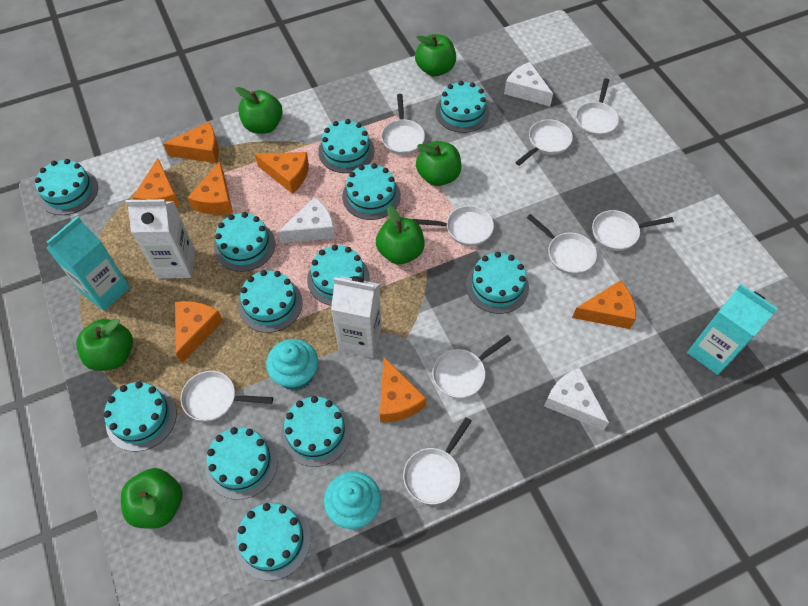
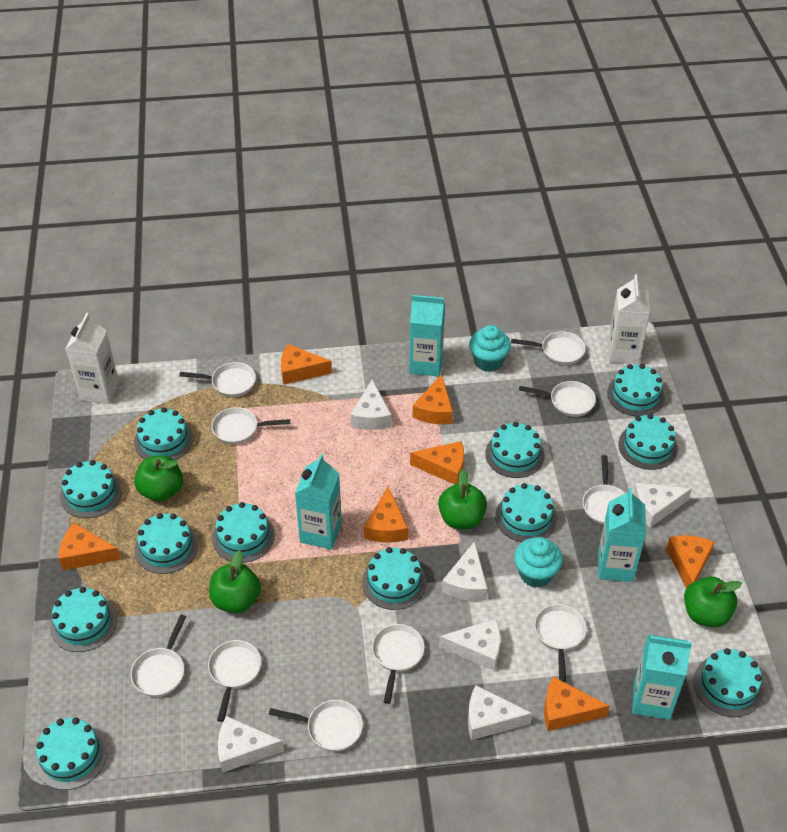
green apple: [76,318,133,371] [121,468,183,529] [235,87,283,134] [376,205,425,264] [415,34,456,77] [416,141,461,186] = 6 -> [134,455,183,502] [209,550,261,613] [438,469,487,529] [684,577,742,627] = 4
turquoise carton: [47,216,130,311] [687,284,778,375] = 2 -> [295,454,342,550] [409,295,445,377] [598,488,646,582] [632,635,692,720] = 4
white cheese: [278,197,335,243] [504,62,553,106] [544,367,609,430] = 3 -> [218,716,284,773] [350,380,392,430] [439,618,500,671] [442,541,488,601] [468,685,532,740] [633,483,692,528] = 6
white pan: [181,371,273,421] [381,94,425,155] [403,417,472,504] [412,206,494,246] [432,335,511,398] [515,119,573,166] [527,214,597,275] [576,78,619,136] [592,210,674,251] = 9 -> [131,615,186,697] [179,362,256,397] [208,640,261,722] [212,407,290,444] [269,700,363,752] [372,624,424,704] [511,331,586,365] [519,381,596,417] [534,604,586,682] [582,455,625,525] = 10

